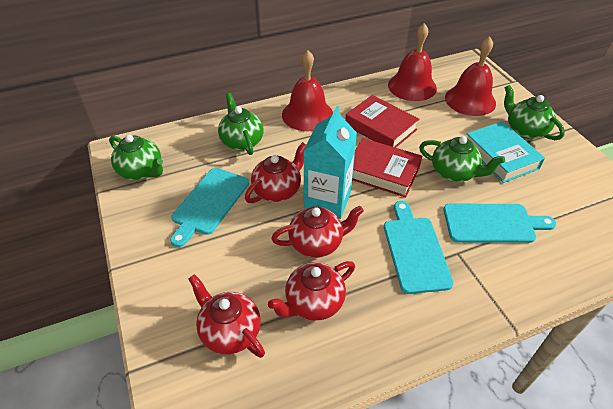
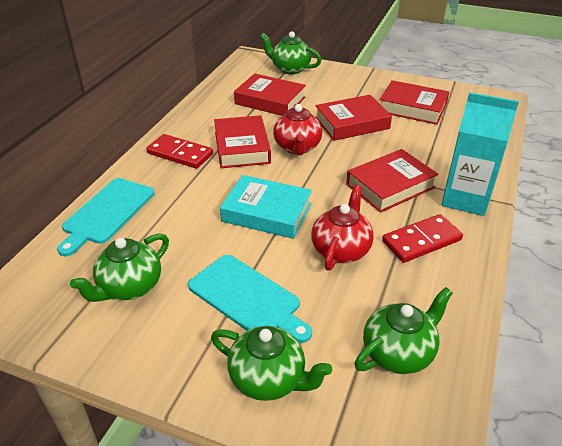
red bell: [282,50,333,131] [388,23,437,101] [445,36,496,116] = 3 -> none = 0
red book: [345,95,419,148] [352,138,422,198] = 2 -> [214,115,271,168] [234,73,306,116] [315,95,392,141] [346,149,438,213] [379,80,449,125] = 5
red domino: none = 0 -> [146,134,213,169] [382,214,463,263] = 2
red teapot: [188,274,265,358] [245,142,306,203] [268,261,355,321] [271,206,364,258] = 4 -> [273,104,322,155] [311,185,374,271] = 2
turquoise cutting board: [170,168,249,247] [384,201,454,294] [443,204,556,243] = 3 -> [57,178,154,256] [188,255,312,343] = 2

